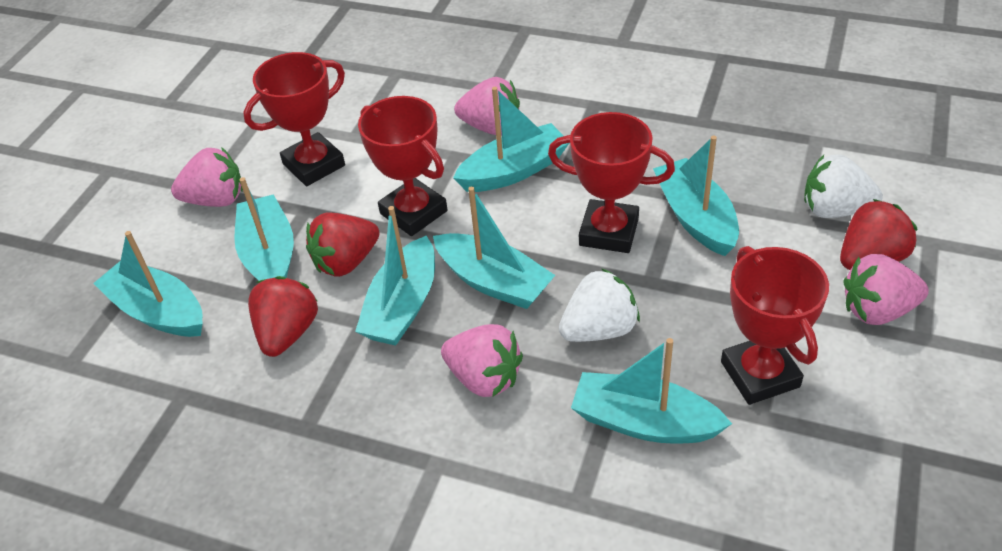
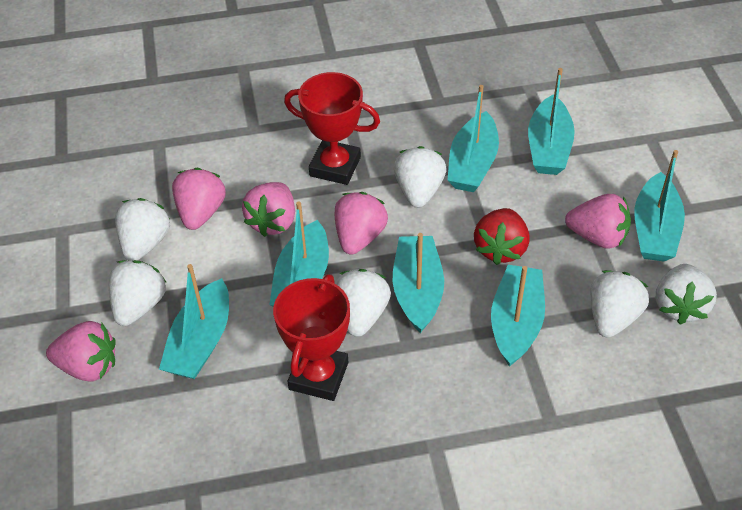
pink strawberry: [171,147,243,207] [441,324,523,397] [454,77,520,135] [843,254,929,325] = 4 -> [46,321,116,382] [172,168,226,230] [242,182,295,237] [334,192,388,255] [565,194,631,249] = 5
red strawberry: [248,276,318,357] [306,212,380,277] [840,199,918,270] = 3 -> [474,208,530,265] = 1
red trophy: [243,52,345,186] [358,96,448,236] [548,112,675,253] [721,246,829,405] = 4 -> [273,274,350,401] [284,72,380,185] = 2
white strawberry: [559,268,640,342] [804,154,883,218] = 2 -> [109,260,167,326] [115,198,170,260] [334,269,391,337] [394,146,447,208] [590,270,649,338] [656,264,717,324] = 6

